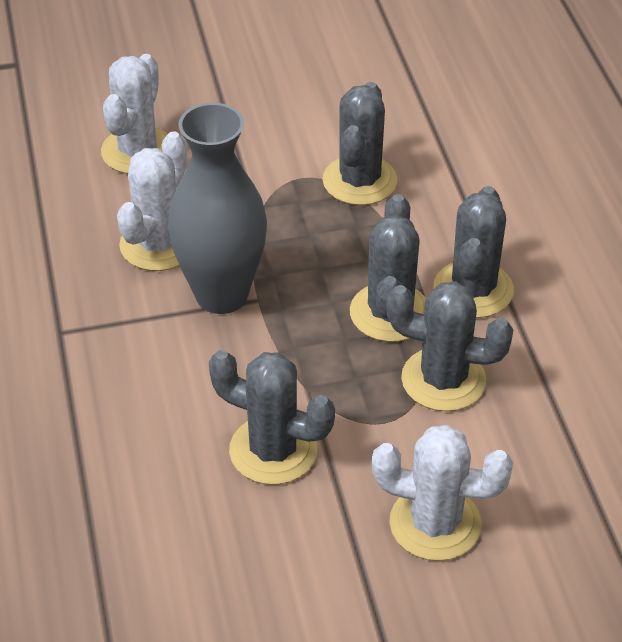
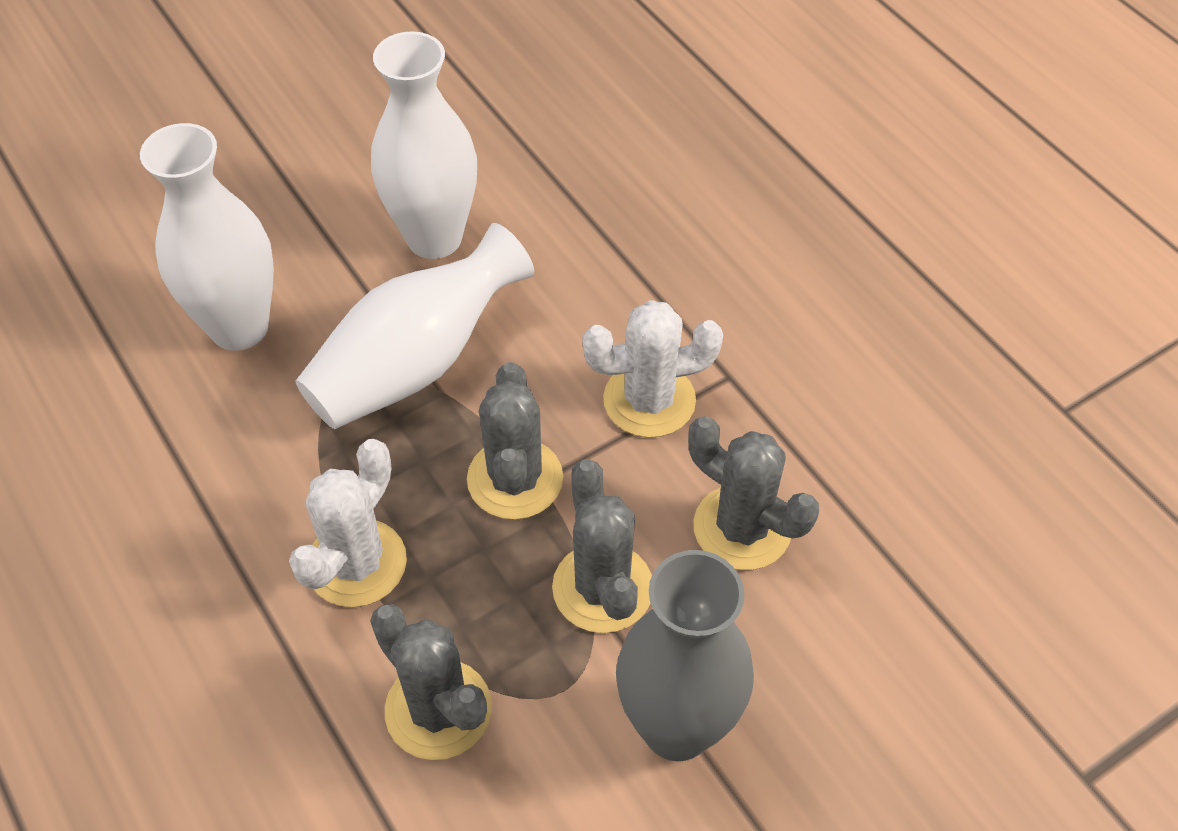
grey cactus: [209,350,335,485] [323,82,397,205] [350,194,426,342] [386,281,513,411] [433,186,514,318] = 5 -> [370,604,492,760] [467,362,563,520] [552,459,652,633] [689,416,819,570] = 4
white cactus: [101,54,167,174] [117,131,187,271] [372,425,513,561] = 3 -> [289,439,407,607] [583,300,723,438] = 2
white vase: none = 0 -> [140,123,274,351] [295,223,534,429] [371,31,477,259] = 3

